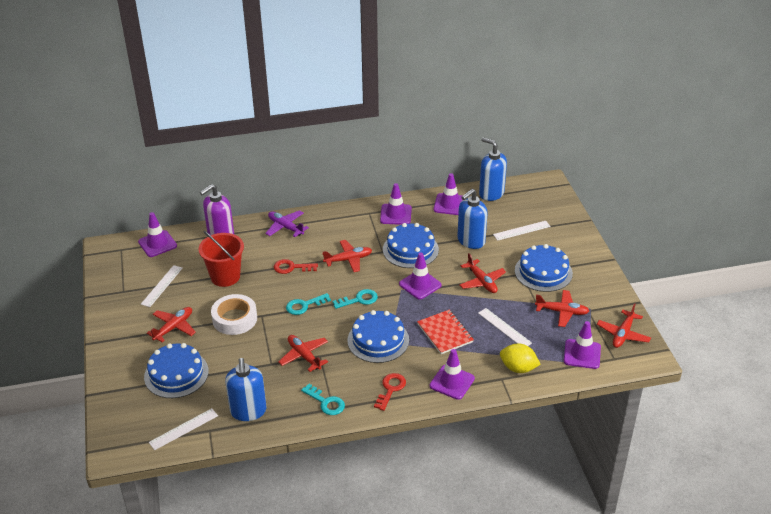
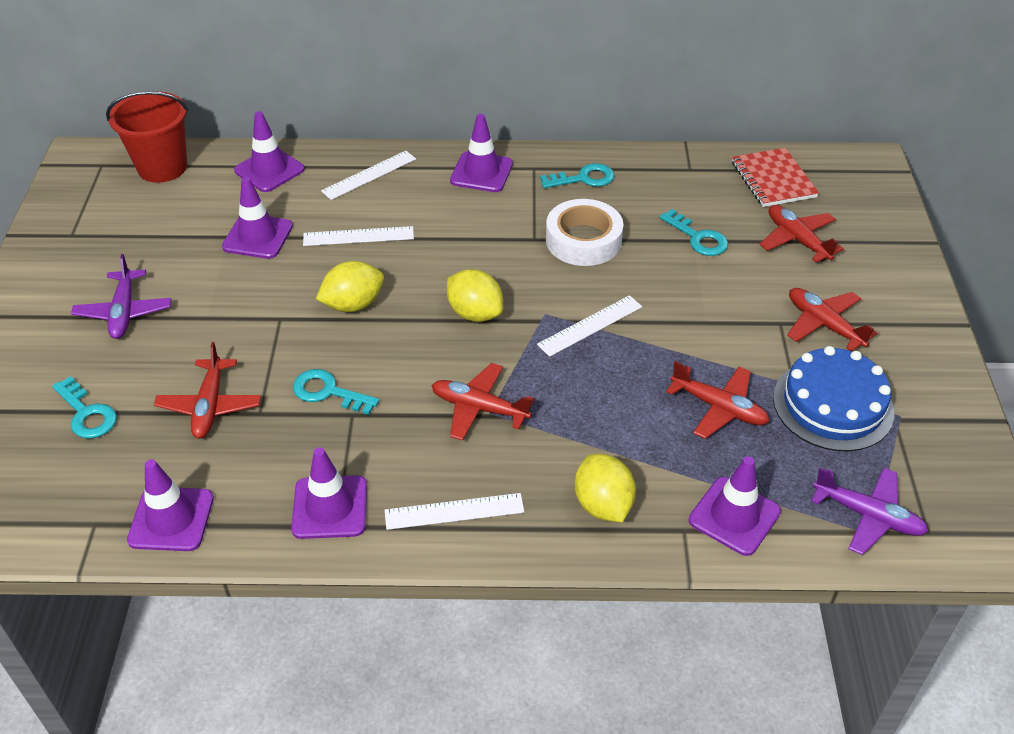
blue cake: [144,343,209,398] [348,310,409,363] [383,223,439,268] [515,244,573,292] = 4 -> [773,346,894,451] = 1
blue soap dispenser: [225,358,267,421] [457,189,488,249] [479,137,507,201] = 3 -> none = 0
purple plane: [265,210,309,237] = 1 -> [71,254,172,339] [811,468,929,555] = 2
purple soap dispenser: [200,184,234,235] = 1 -> none = 0
red key: [274,259,318,274] [374,373,406,411] = 2 -> none = 0
red plane: [147,307,196,342] [278,335,328,372] [323,240,372,272] [459,253,506,293] [535,290,589,327] [597,303,651,348] = 6 -> [154,342,261,439] [431,363,534,441] [666,361,770,439] [760,205,844,262] [787,288,877,351] = 5
turquoise key: [286,293,331,315] [301,384,345,415] [333,289,378,309] = 3 -> [52,376,117,439] [293,369,379,415] [540,163,614,188] [660,209,728,256] = 4
yellow lemon: [500,344,541,373] = 1 -> [316,261,384,312] [447,269,503,322] [575,454,636,522] = 3

